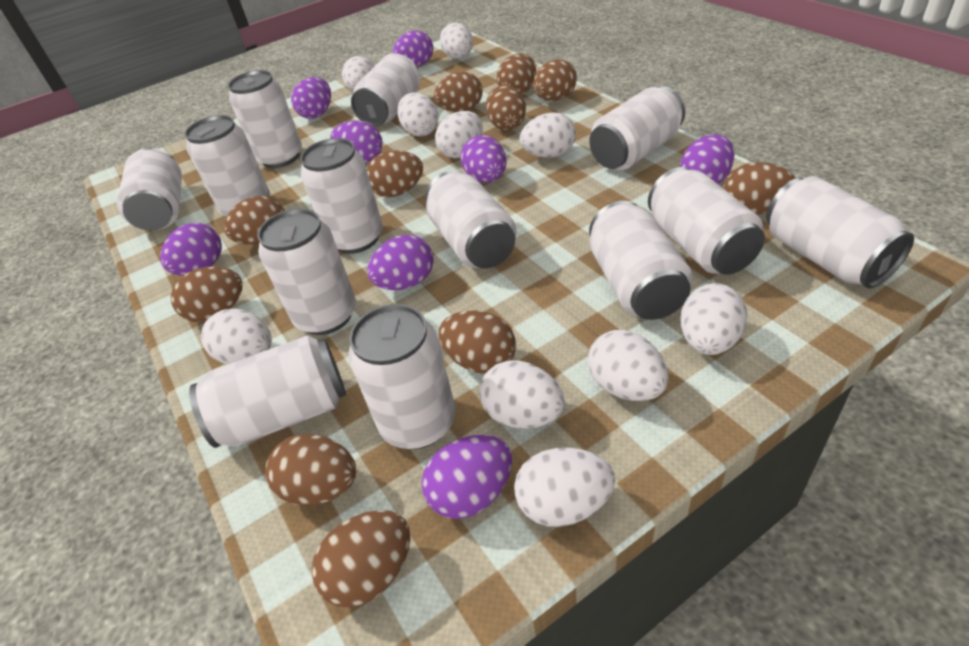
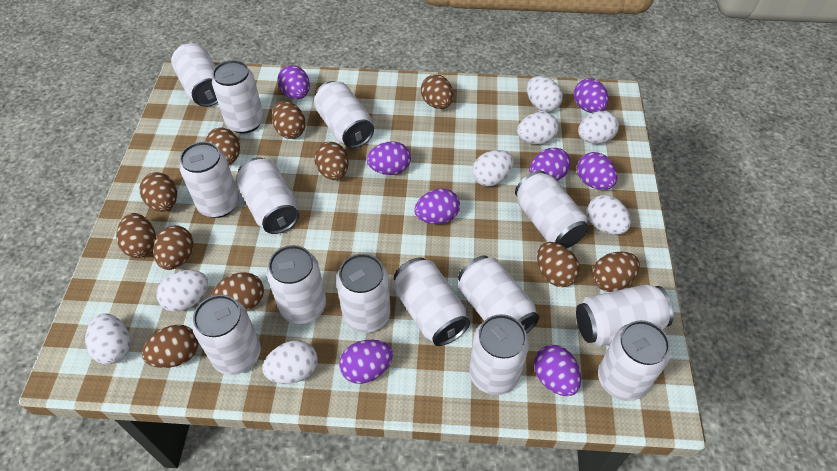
white can: [117,147,182,231] [184,115,270,216] [189,335,346,448] [228,70,302,168] [257,208,356,335] [300,138,383,254] [348,304,456,449] [351,53,420,127] [425,170,516,268] [589,86,685,170] [589,201,693,320] [648,167,765,275] [766,176,914,288] = 13 -> [171,43,218,107] [179,142,239,218] [192,295,261,375] [212,60,264,134] [236,157,299,234] [267,245,326,324] [314,81,374,148] [336,254,391,333] [393,257,470,346] [458,255,540,333] [469,314,529,395] [515,171,588,248] [576,284,674,346] [598,320,670,401] = 14
white egg: [201,309,272,364] [342,56,375,92] [397,92,439,136] [435,111,483,158] [440,23,473,59] [479,360,565,429] [514,448,615,527] [520,113,576,158] [588,330,669,401] [680,283,747,355] = 10 -> [85,313,130,365] [156,270,208,312] [262,340,318,384] [472,150,514,186] [517,112,559,145] [527,76,563,112] [578,111,619,144] [587,195,631,235] = 8

